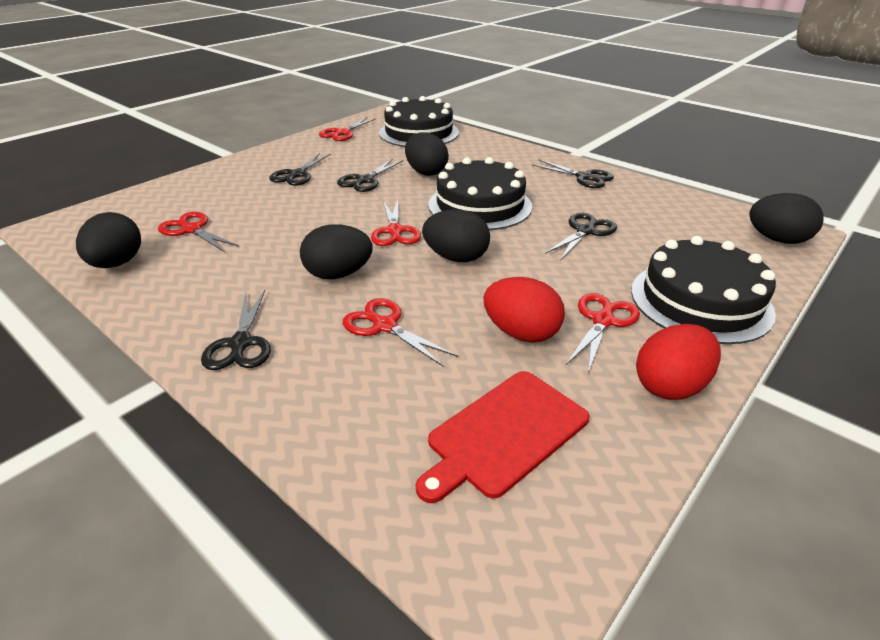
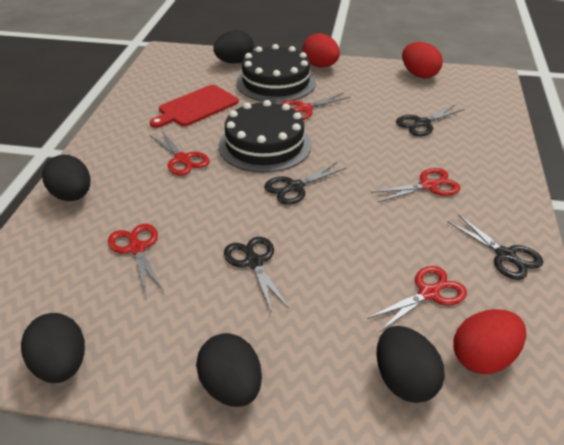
black cake: [379,96,459,147] [428,157,532,230] [631,236,776,344] = 3 -> [218,100,311,173] [236,44,316,103] = 2
black scissors: [201,290,271,370] [269,153,331,186] [337,159,403,192] [532,160,614,188] [545,213,617,261] = 5 -> [224,237,289,311] [264,162,347,205] [396,105,465,136] [447,214,543,280] = 4
red egg: [483,277,565,343] [636,324,721,400] = 2 -> [302,33,340,68] [402,42,443,78] [453,309,526,374] = 3

